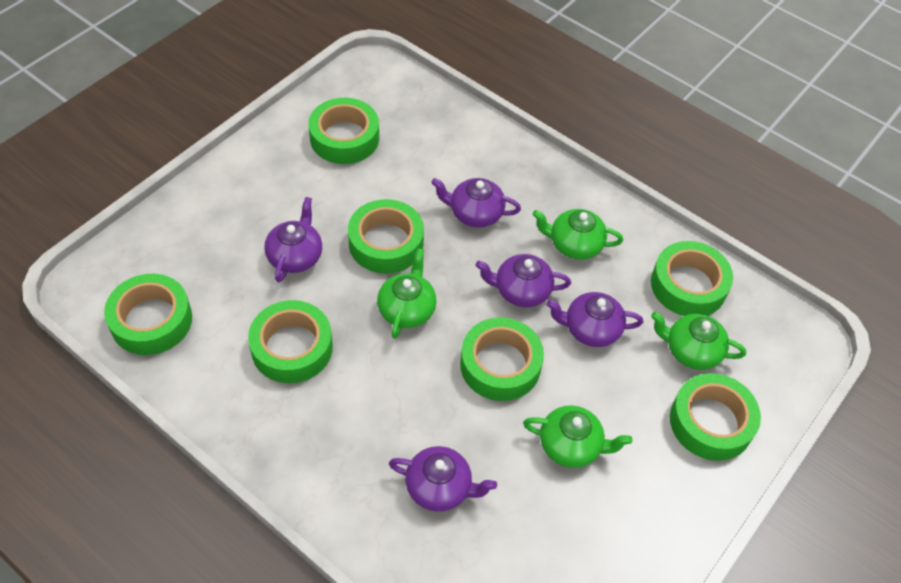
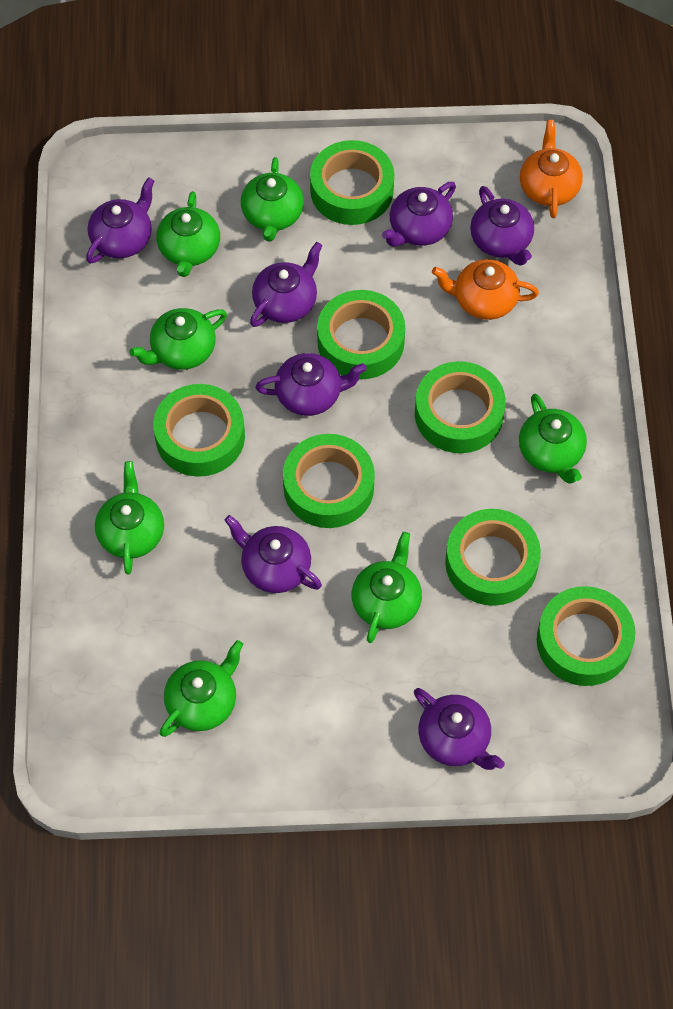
green teapot: [377,248,437,339] [523,405,632,468] [532,209,623,260] [651,312,746,370] = 4 -> [95,461,164,575] [129,308,227,370] [156,191,220,277] [160,640,244,737] [241,157,304,242] [352,532,422,643] [519,394,587,484] = 7
orange teapot: none = 0 -> [432,259,539,320] [520,120,583,218] = 2
purple teapot: [264,197,322,282] [389,446,497,512] [431,178,521,228] [475,254,571,307] [546,292,643,347] = 5 -> [86,177,154,263] [224,515,322,593] [250,242,323,327] [256,353,367,416] [382,182,456,247] [414,688,505,770] [470,186,534,266] = 7

